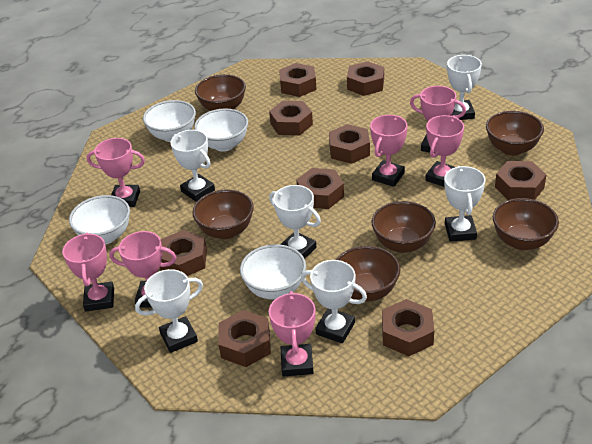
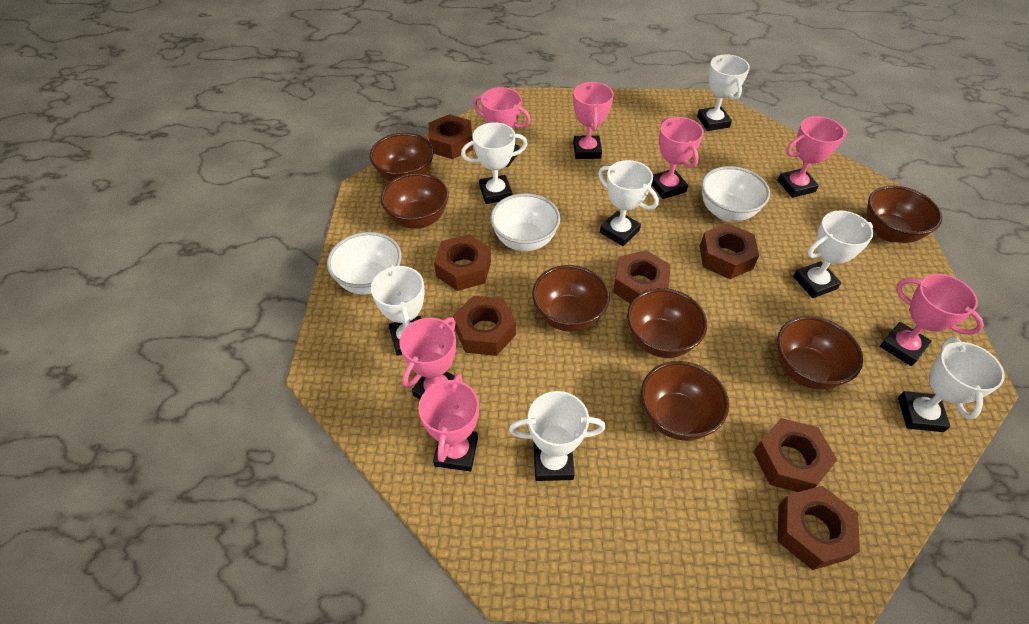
brown bowl: [192,190,254,239] [195,74,246,111] [336,246,400,302] [372,201,436,253] [486,111,544,156] [493,198,559,250] = 6 -> [370,133,434,182] [380,173,449,229] [532,265,610,332] [627,288,707,358] [641,361,729,441] [777,316,863,390] [867,186,942,243] = 7
brown nut: [160,230,207,276] [219,310,271,367] [269,101,313,135] [279,63,317,97] [296,168,344,209] [329,124,370,164] [347,61,384,96] [382,299,434,356] [495,161,546,200] = 9 -> [429,114,473,159] [434,234,491,291] [453,296,516,356] [613,250,671,303] [700,223,759,279] [753,418,837,492] [778,486,860,570] = 7
white bowl: [69,195,130,244] [143,100,196,142] [194,109,248,152] [240,244,306,299] = 4 -> [327,232,402,295] [490,193,560,251] [701,166,770,221] = 3
white trophy: [135,269,203,353] [171,130,215,202] [269,185,321,259] [301,260,367,343] [444,166,486,242] [447,55,482,120] = 6 -> [371,264,425,356] [461,122,527,204] [509,391,606,481] [598,160,659,246] [697,54,750,131] [793,211,873,298] [898,337,1005,432] = 7

